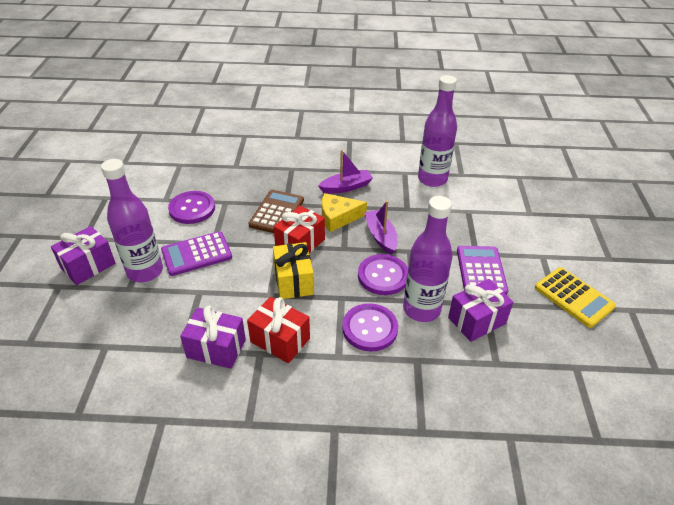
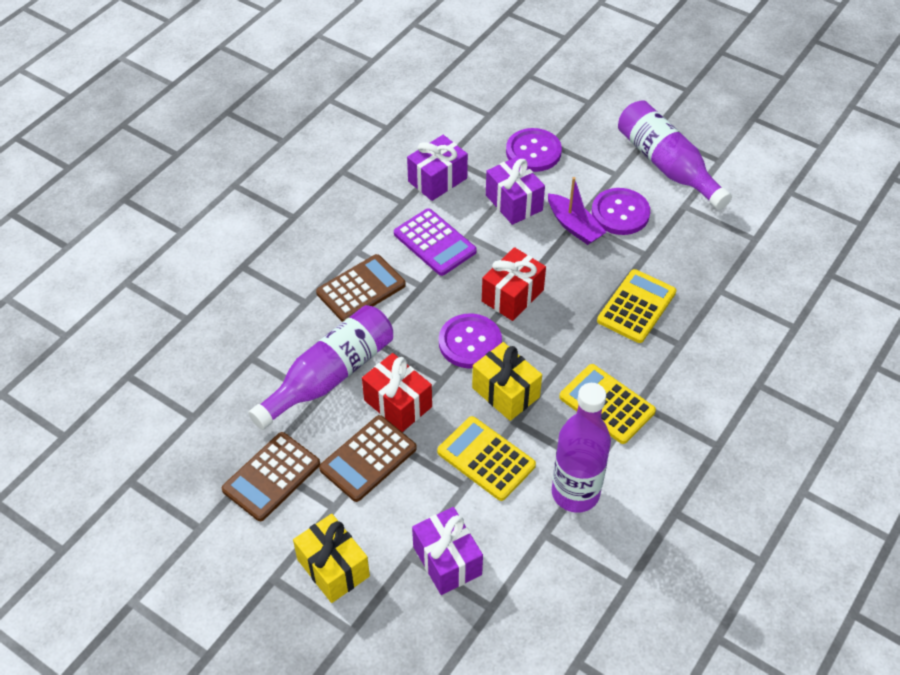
brown calculator: [249,190,304,233] = 1 -> [222,432,320,521] [316,254,406,322] [319,415,417,502] = 3
purple boat: [318,150,373,194] [364,201,398,255] = 2 -> [548,177,606,245] = 1
purple calculator: [161,231,232,276] [457,246,508,295] = 2 -> [394,208,477,276] = 1
yellow calculator: [535,267,616,328] = 1 -> [437,416,536,501] [559,364,656,444] [597,269,676,343] = 3
yellow cheese: [322,193,367,232] = 1 -> none = 0
yellow gift: [273,242,314,299] = 1 -> [293,514,370,603] [472,342,542,421] = 2

